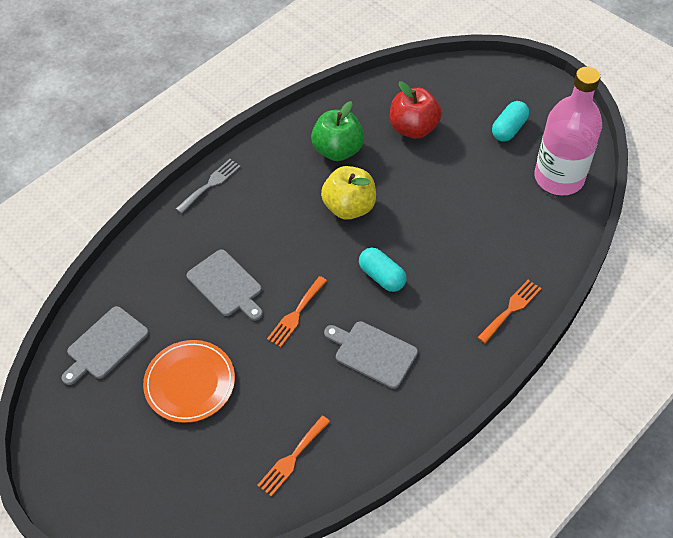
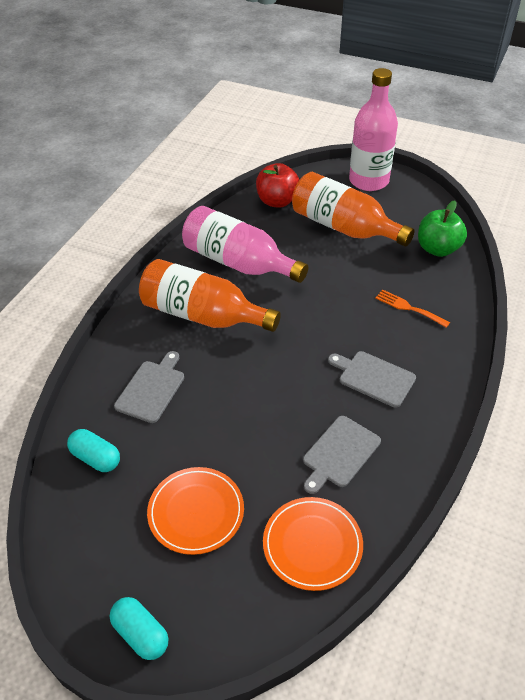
grey fork: [176,159,241,214] = 1 -> none = 0
orange bottle: none = 0 -> [139,259,281,332] [292,172,415,247] = 2
orange fork: [257,416,330,497] [267,276,327,347] [477,280,541,344] = 3 -> [375,289,450,328] = 1
orange plate: [143,340,235,423] = 1 -> [147,467,244,555] [263,497,363,591] = 2
pink bottle: [534,67,602,195] = 1 -> [182,206,308,283] [349,68,398,191] = 2
yellow apple: [321,166,376,220] = 1 -> none = 0

